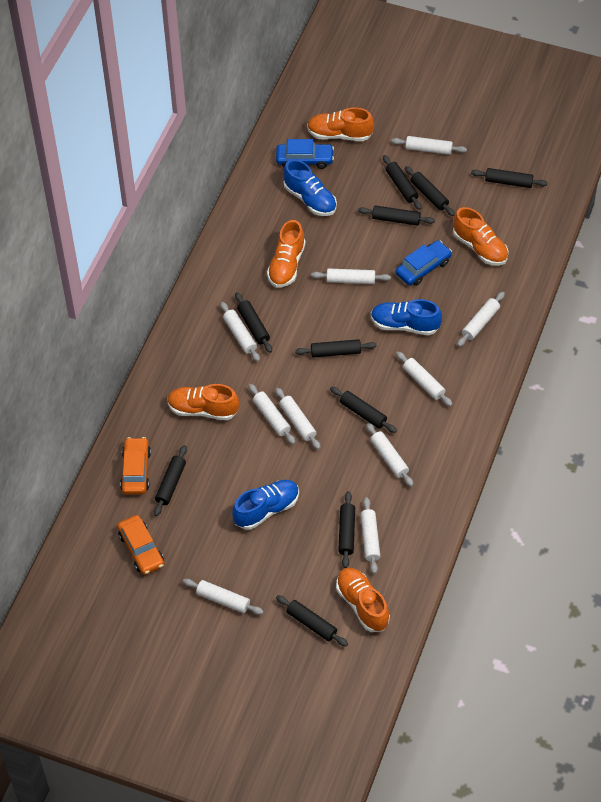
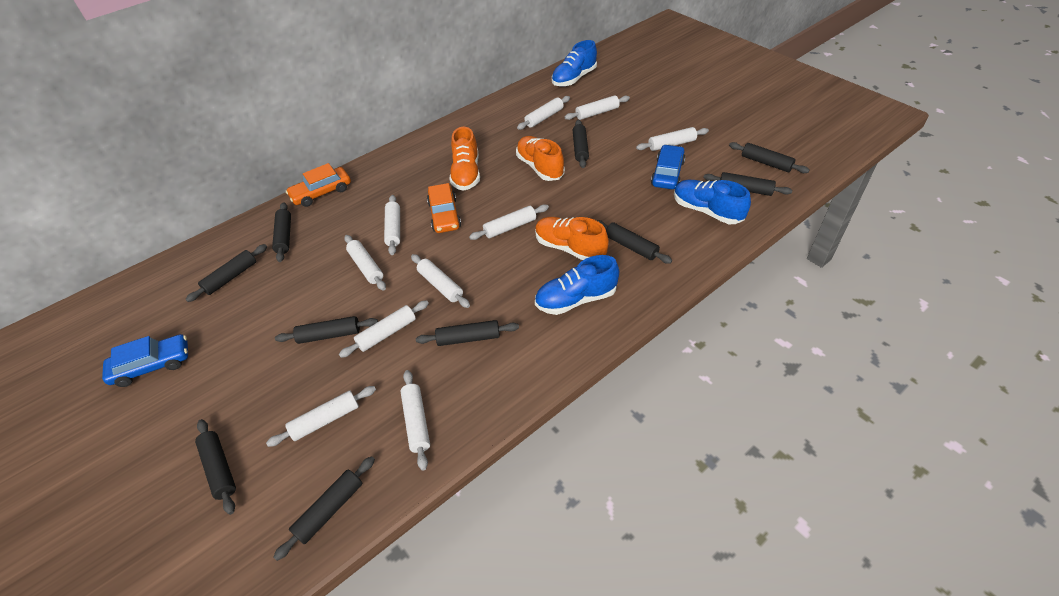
orange shoe: [167,384,239,420] [267,220,306,288] [307,107,374,141] [336,568,390,632] [453,207,509,266] = 5 -> [450,127,480,191] [516,136,565,181] [535,217,609,260] = 3

